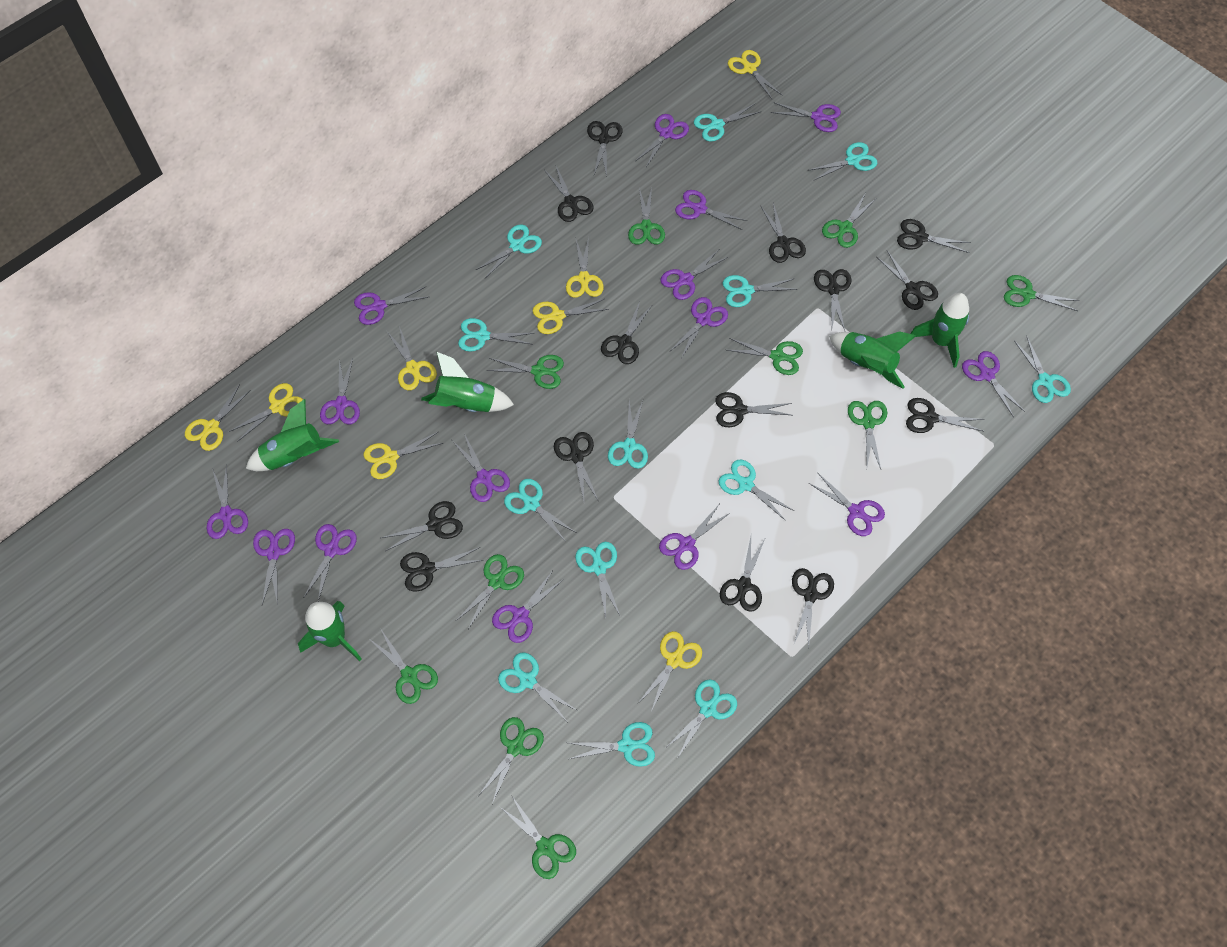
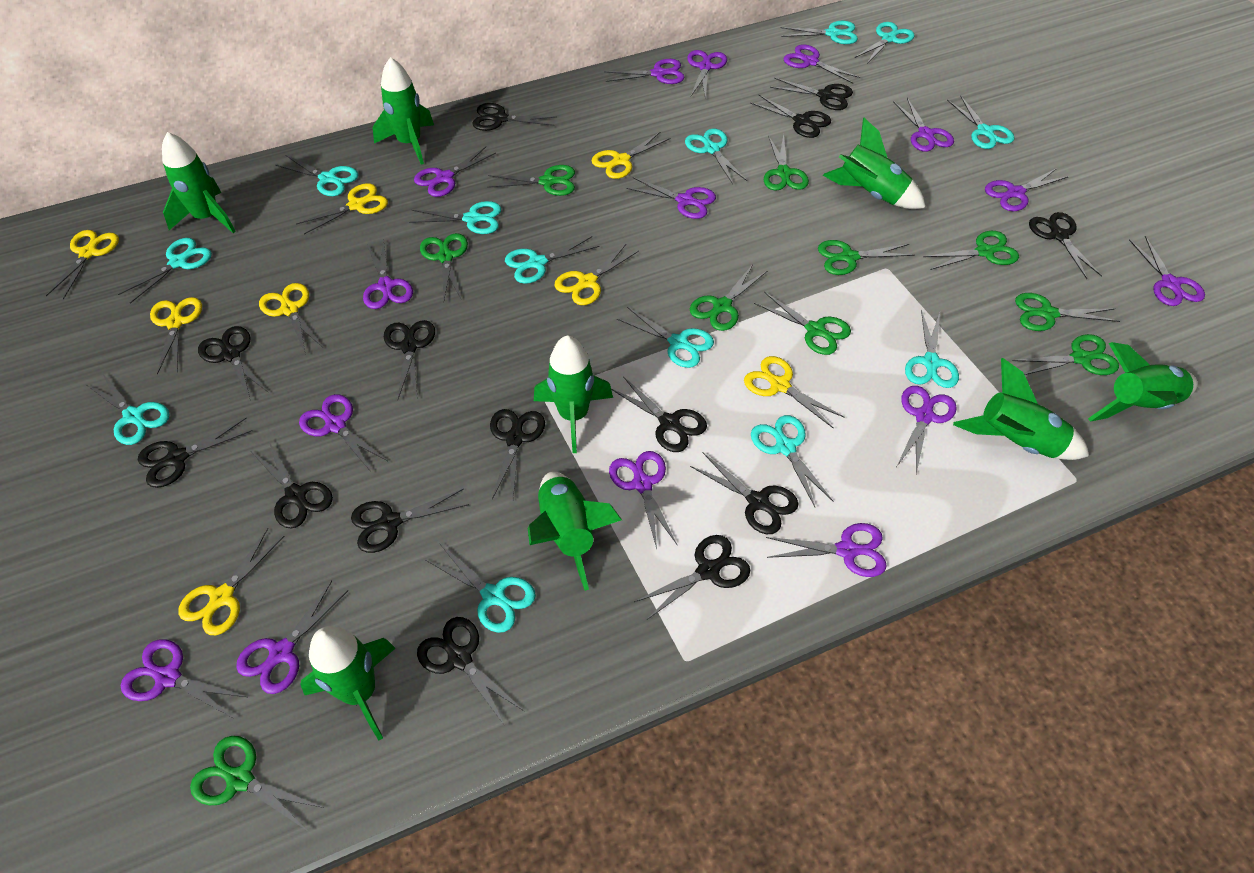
green rocket: [246,399,339,471] [298,601,362,661] [421,352,514,412] [829,331,916,389] [910,293,969,368] = 5 -> [162,132,236,233] [300,626,395,740] [373,57,434,165] [528,472,622,591] [534,335,613,453] [823,118,926,209] [953,358,1089,460] [1088,342,1198,422] = 8

